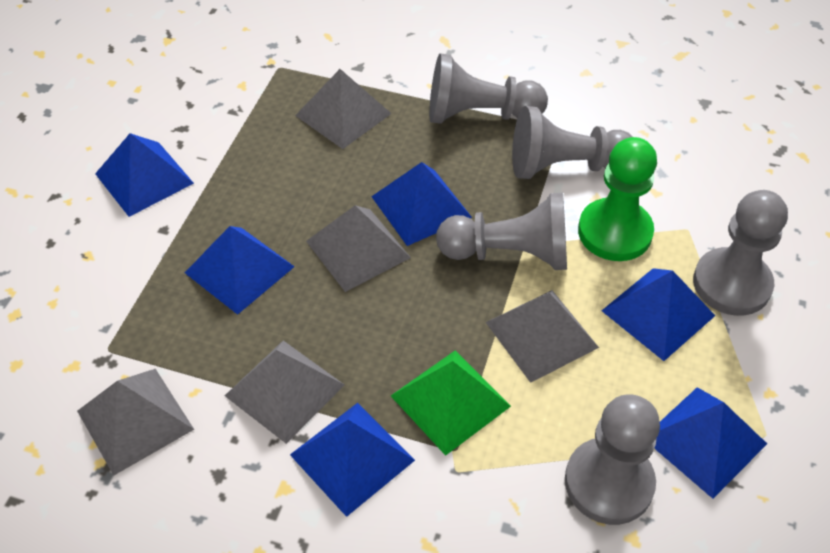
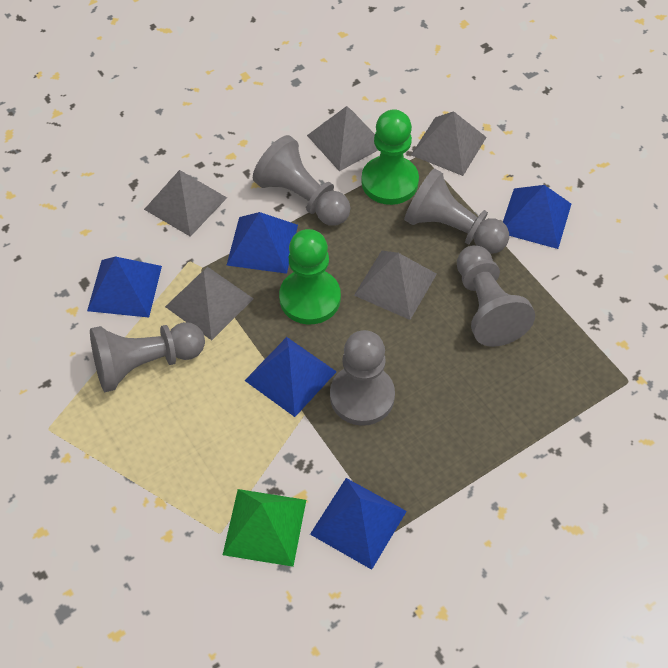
blue pyramid: [95,133,194,217] [185,226,295,315] [290,403,415,517] [371,162,472,246] [602,268,715,361] [654,387,767,499] = 6 -> [87,256,162,318] [227,212,298,274] [244,337,337,417] [310,478,407,570] [503,185,571,249] = 5
green pawn: [578,137,657,261] = 1 -> [279,229,341,325] [361,109,419,205] = 2

